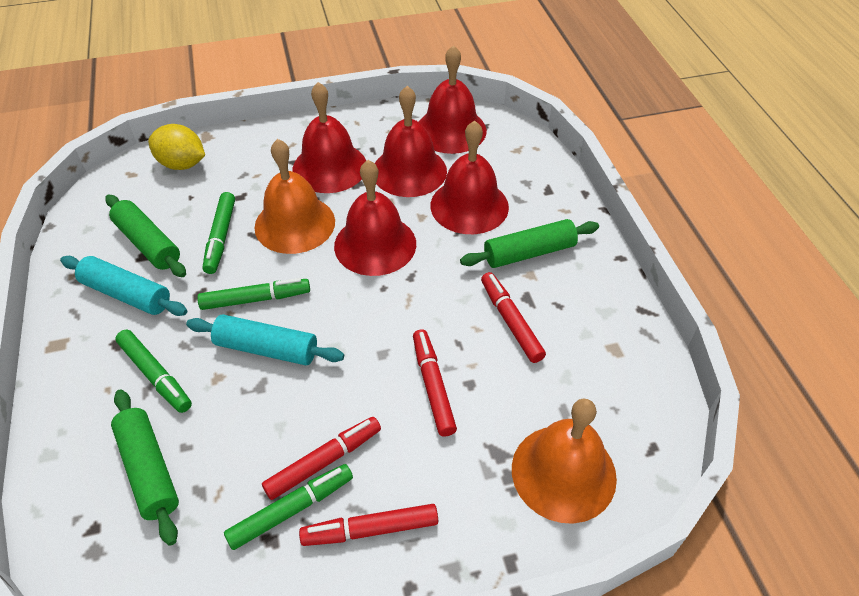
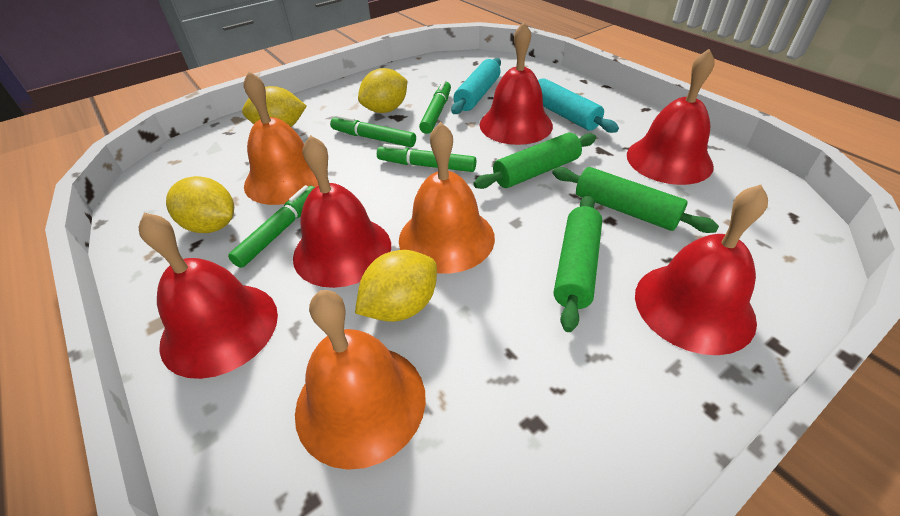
orange bell: [254,139,335,254] [512,398,617,524] = 2 -> [244,72,319,205] [295,290,426,470] [399,122,495,273] = 3
red marker: [262,417,381,500] [299,504,438,546] [413,329,457,437] [481,272,546,363] = 4 -> none = 0
yellow lemon: [148,124,205,170] = 1 -> [166,176,234,233] [242,86,306,127] [355,250,437,322] [358,68,407,113] = 4

